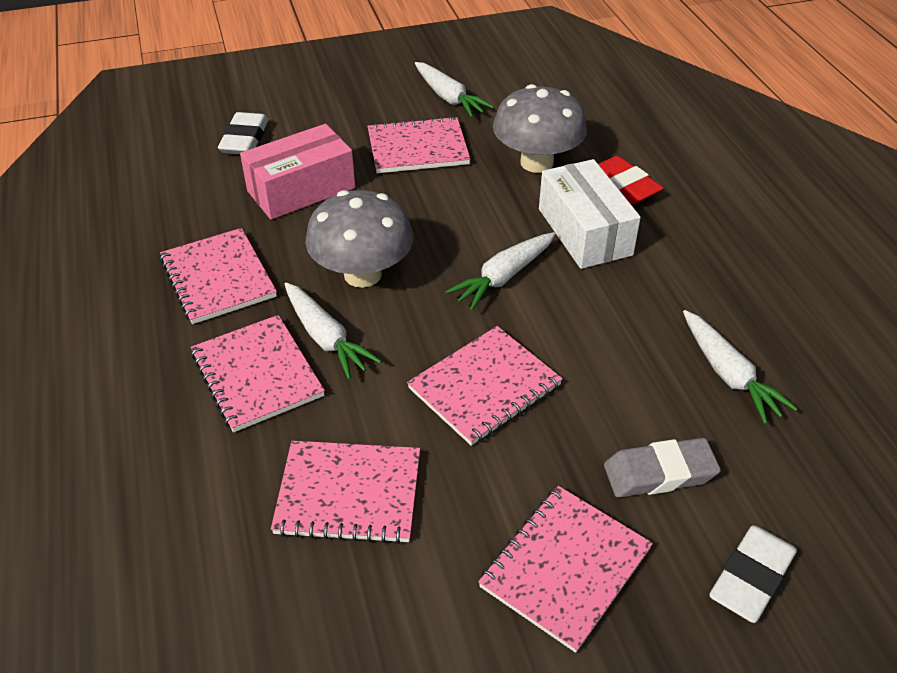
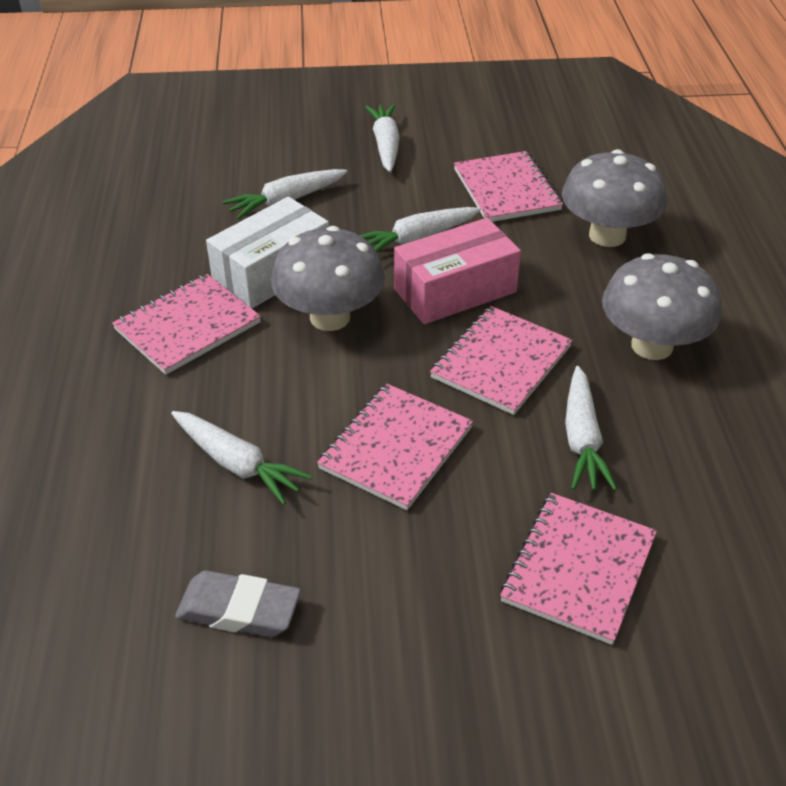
grey mushroom: [305,190,413,288] [493,84,587,173] = 2 -> [271,226,385,331] [562,149,667,247] [602,253,721,360] = 3
pink notebook: [160,228,277,324] [191,315,325,432] [271,441,420,544] [368,116,470,173] [407,326,563,446] [478,486,653,653] = 6 -> [112,274,261,375] [317,384,473,510] [430,306,573,415] [454,151,563,222] [500,493,657,645] = 5
red eraser: [598,156,664,205] = 1 -> none = 0
white carrot: [285,282,381,380] [415,62,494,118] [446,232,555,310] [683,310,798,424] = 4 -> [171,411,312,505] [223,169,347,219] [359,207,481,252] [365,104,400,172] [565,366,617,491] = 5
white eraser: [218,112,269,154] [709,525,797,623] = 2 -> none = 0

